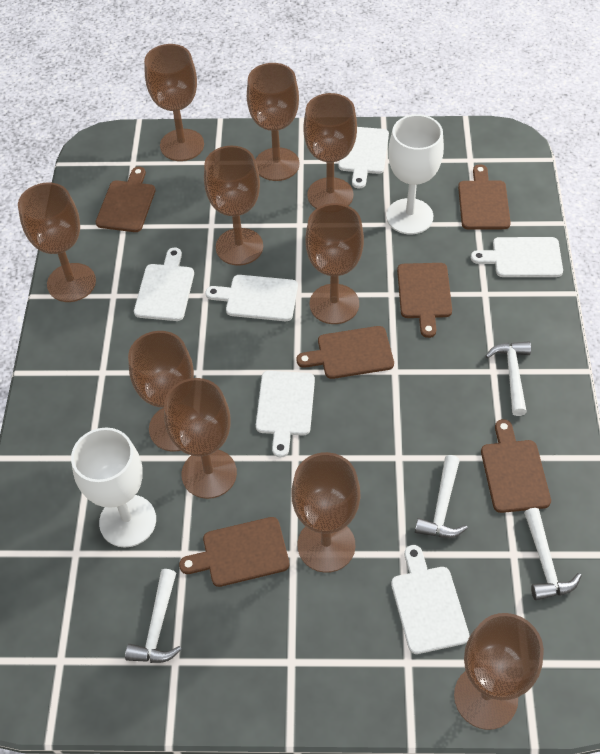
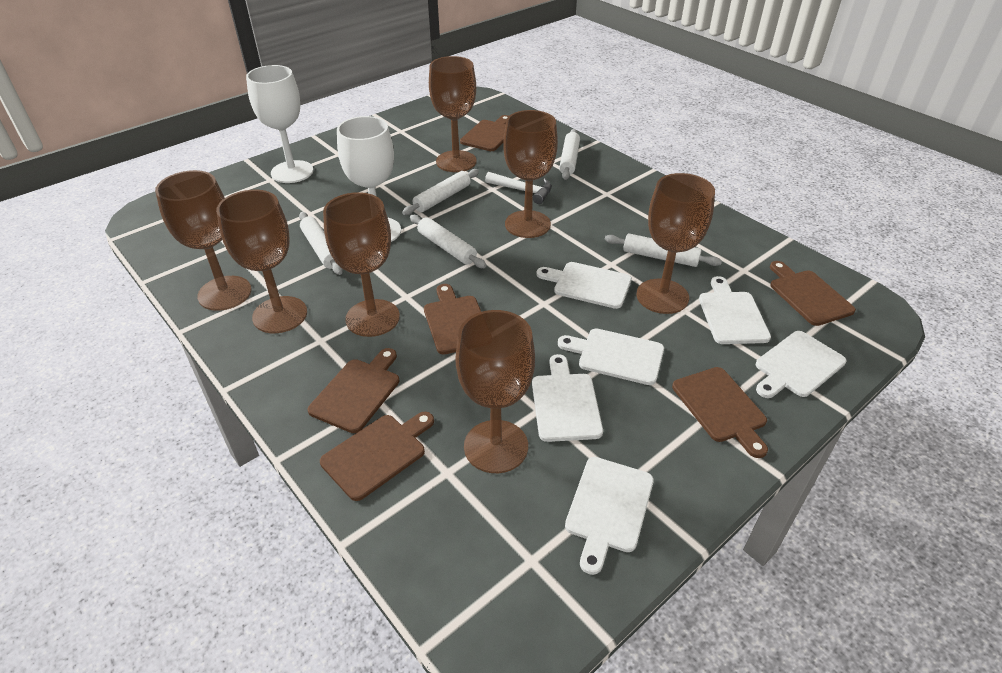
brown goblet: [18,183,96,302] [128,331,194,452] [144,44,204,161] [164,378,237,499] [204,146,263,266] [247,63,299,181] [291,452,360,573] [303,93,357,209] [306,203,364,324] [454,613,544,730] = 10 -> [155,170,252,311] [216,190,307,333] [323,192,400,337] [429,56,477,172] [455,310,535,473] [503,110,558,238] [636,173,715,314] = 7
white hammer: [125,569,182,663] [415,455,468,538] [486,341,531,416] [524,508,582,600] = 4 -> [485,172,552,204] = 1
white rolling pin: none = 0 -> [299,212,343,275] [402,169,479,215] [410,215,486,268] [559,129,580,180] [605,234,722,267] = 5

